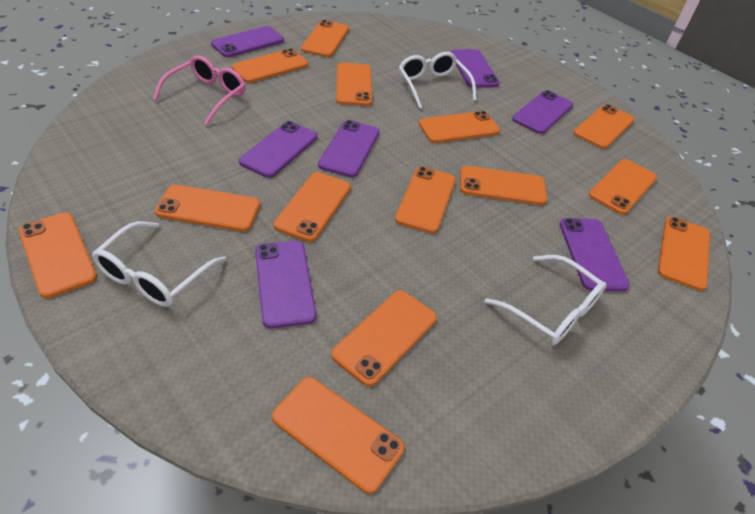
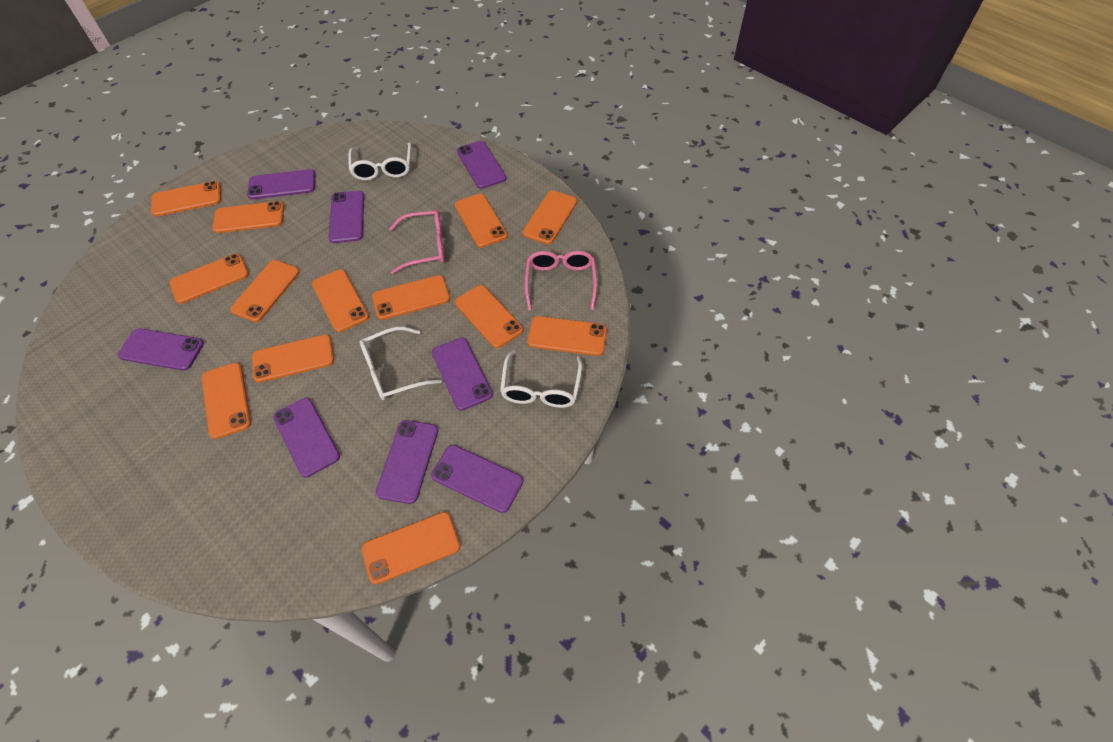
orange phone: [19,212,97,298] [155,184,260,232] [232,48,308,83] [272,377,404,494] [274,172,351,242] [301,20,349,57] [331,290,437,387] [336,62,372,106] [395,166,456,233] [419,111,500,143] [460,166,547,205] [573,104,634,149] [588,159,657,215] [658,217,710,291] = 14 -> [151,181,221,217] [169,254,249,304] [202,363,251,439] [212,201,284,233] [230,260,300,322] [252,334,334,383] [312,269,369,332] [362,512,460,584] [372,275,450,320] [454,194,508,248] [455,285,523,348] [522,190,577,244] [527,316,607,356] = 13
pink glasses: [153,55,246,125] = 1 -> [389,210,445,274] [525,251,597,310] = 2
purple phone: [211,26,284,57] [239,121,318,178] [255,241,316,329] [318,120,379,177] [451,49,500,88] [512,90,573,134] [560,218,630,291] = 7 -> [118,328,204,371] [247,169,316,199] [273,398,340,478] [329,191,364,243] [376,420,438,504] [431,445,523,513] [432,338,493,411] [457,141,506,189] = 8

